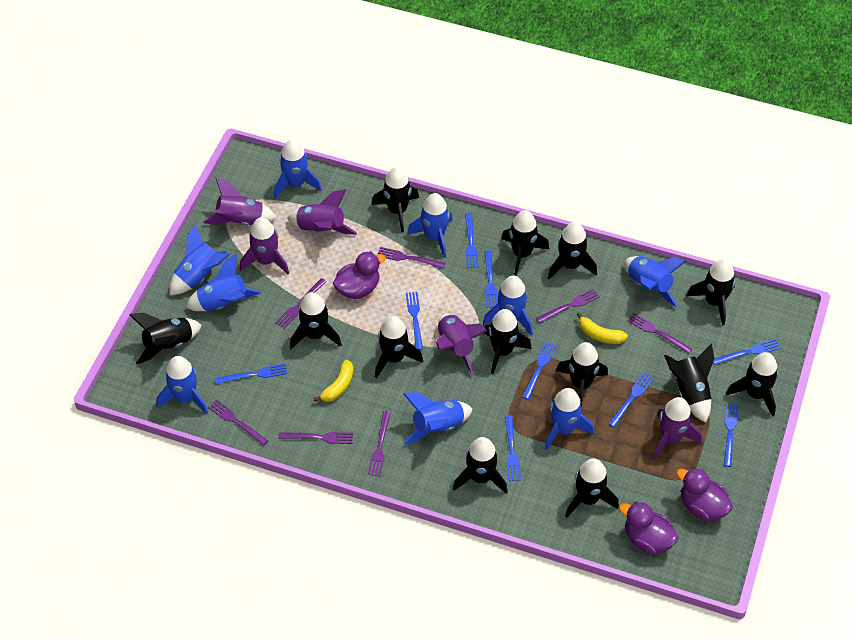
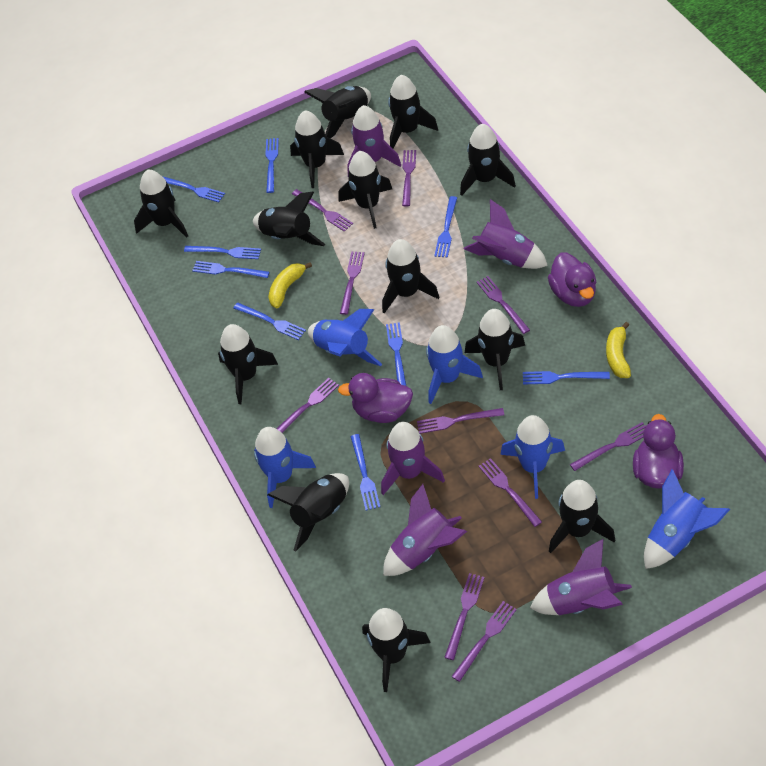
blue rocket: [156,356,208,414] [170,224,230,295] [186,254,261,311] [274,139,322,198] [403,392,473,445] [407,193,453,258] [483,275,533,336] [545,388,594,450] [624,256,686,308] = 9 -> [254,427,316,508] [308,309,382,366] [426,325,483,404] [500,415,565,499] [644,469,730,569] = 5
purple fork: [208,399,268,446] [275,278,326,329] [279,432,353,444] [368,411,391,477] [378,247,445,268] [536,289,599,324] [627,313,692,354] = 7 -> [277,378,339,433] [292,189,353,231] [340,252,365,315] [402,150,416,207] [417,408,504,434] [444,573,485,660] [451,601,517,682] [476,276,530,334] [479,458,542,527] [570,422,646,471] = 10

